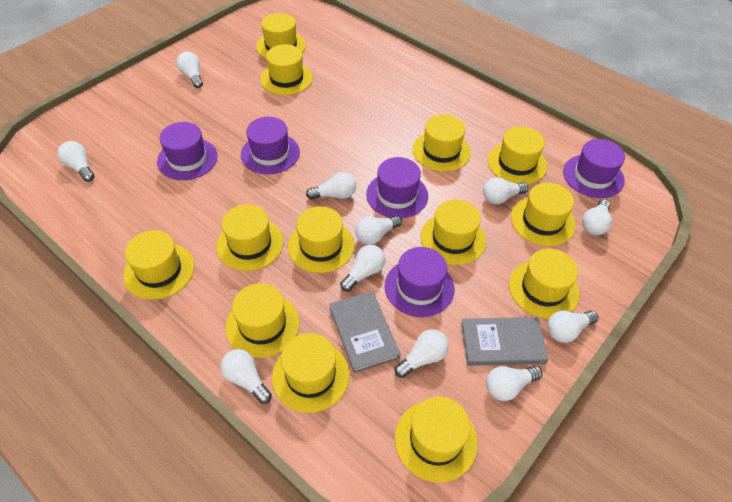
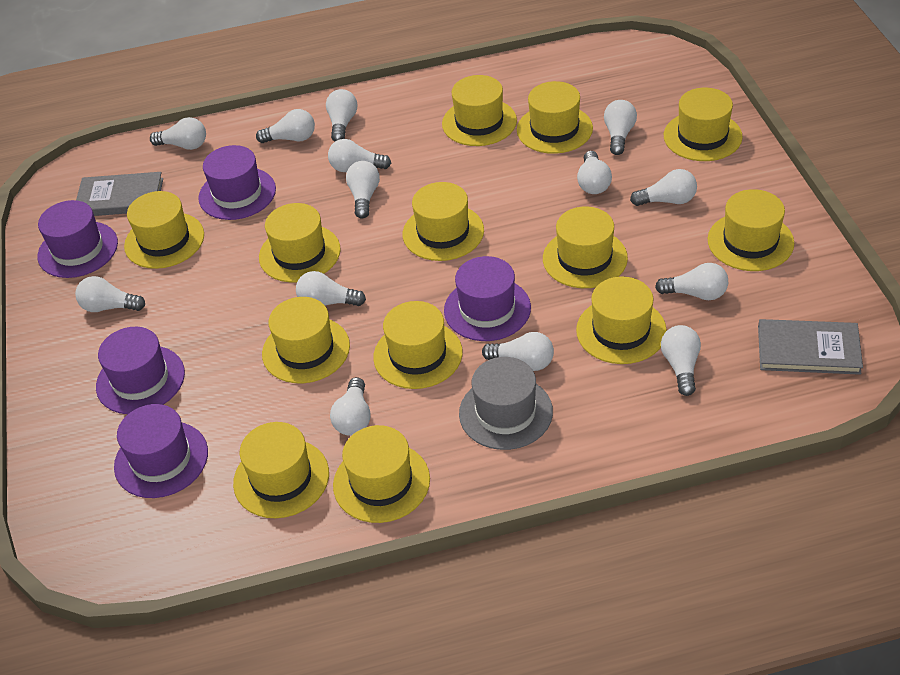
grey hat: none = 0 -> [459,357,553,450] = 1
white light bulb: [58,141,94,182] [176,51,203,88] [220,349,272,404] [306,172,356,199] [340,245,386,291] [355,215,402,245] [394,329,449,378] [483,177,528,204] [486,366,542,401] [547,310,598,343] [582,199,612,235] = 11 -> [75,276,145,312] [150,117,206,150] [256,109,315,143] [296,271,366,306] [326,89,357,142] [328,139,391,172] [330,377,371,436] [346,161,380,219] [482,332,554,371] [577,151,612,194] [604,100,637,155] [630,169,697,206] [655,263,728,300] [661,325,701,396] = 14

